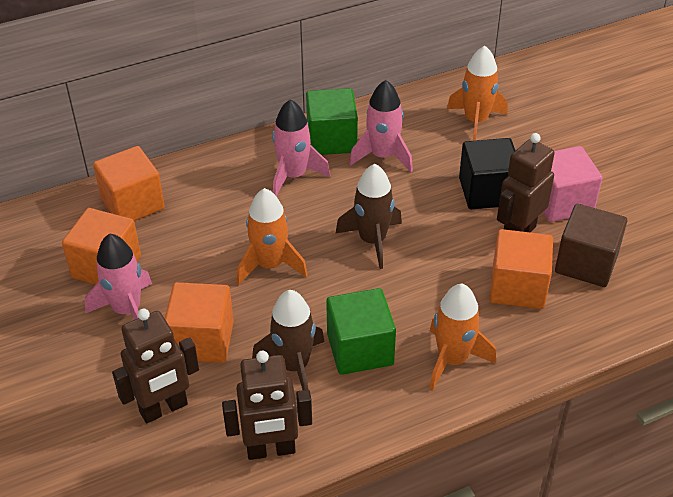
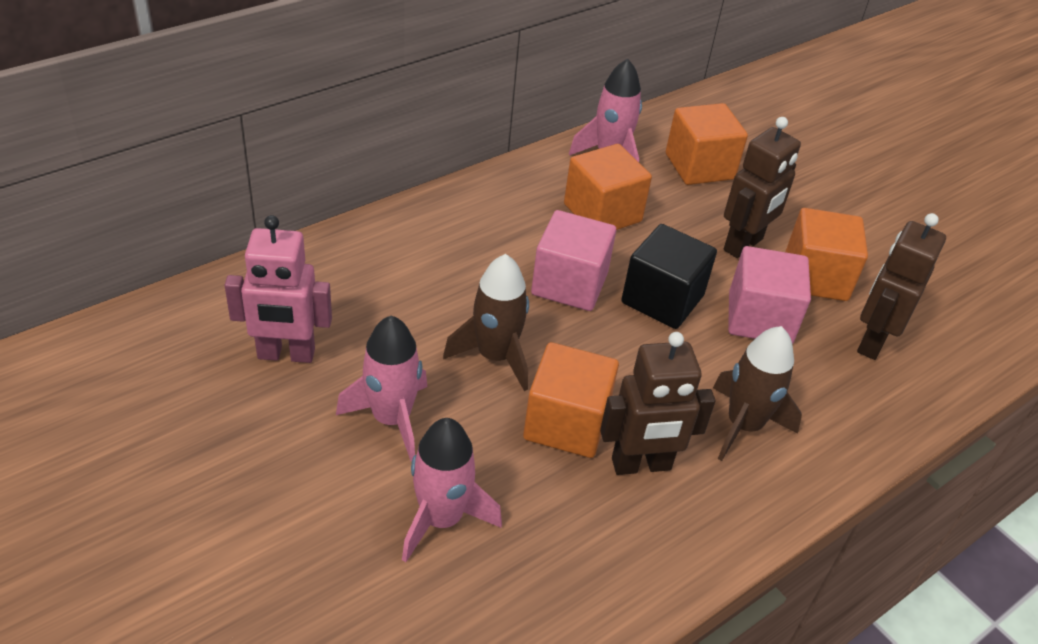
brown cube: [555,204,627,287] = 1 -> none = 0
green cube: [306,88,358,155] [326,288,396,375] = 2 -> none = 0
orange rocket: [237,188,308,285] [430,283,496,390] [447,46,508,141] = 3 -> none = 0
pink cube: [543,146,602,222] = 1 -> [531,210,616,311] [728,246,811,344] = 2
pink robot: none = 0 -> [224,215,332,363] = 1

